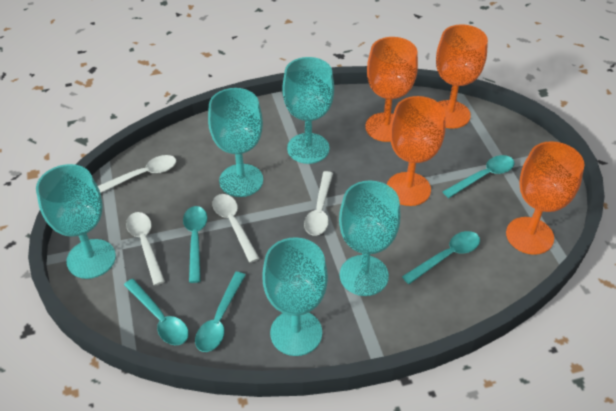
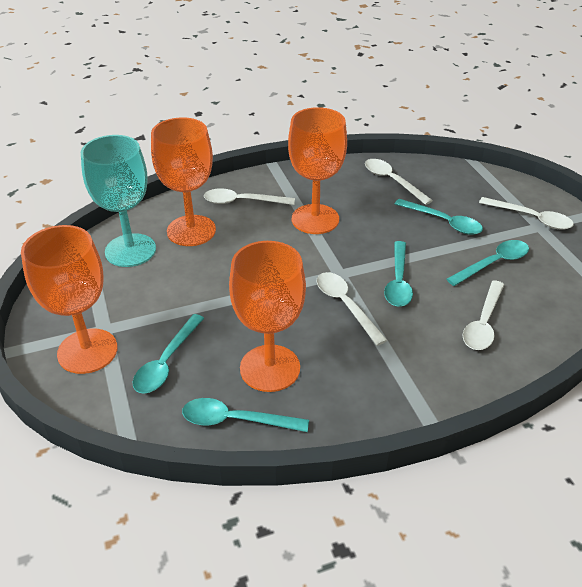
turquoise goblet: [36,164,116,279] [208,88,263,197] [262,237,328,356] [282,57,334,164] [339,181,400,296] = 5 -> [81,135,156,267] = 1
white spoon: [98,155,176,193] [126,212,165,286] [212,194,260,263] [304,171,333,236] = 4 -> [204,188,295,205] [316,272,388,346] [365,159,433,205] [463,280,504,350] [479,197,574,230] = 5

